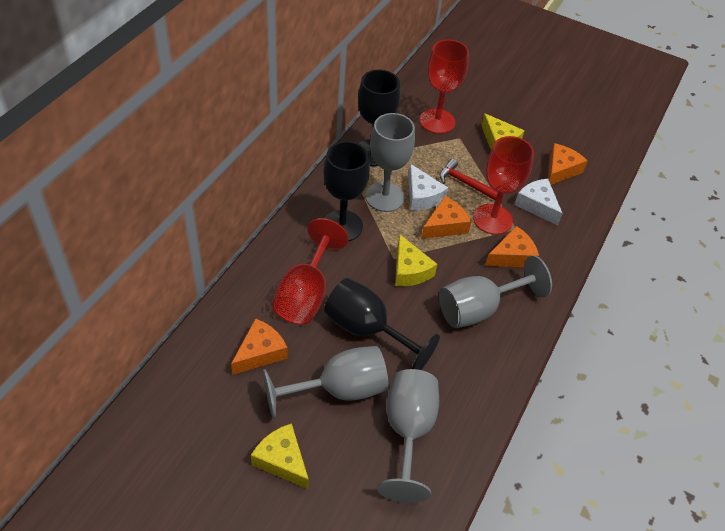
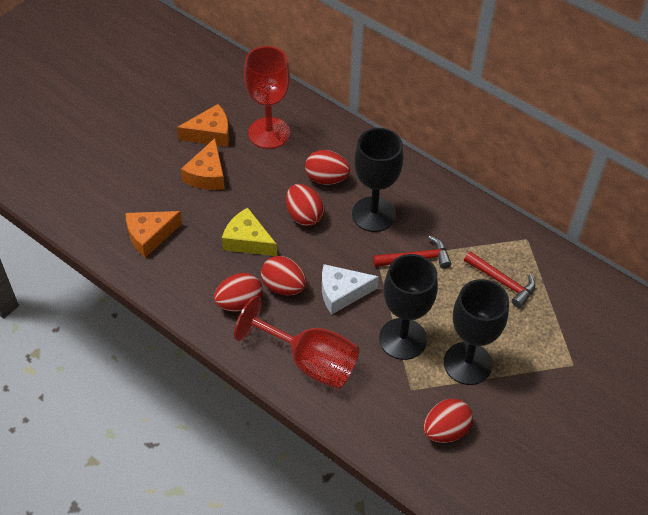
grey goblet: [263,346,388,419] [365,113,415,212] [377,369,439,503] [439,255,552,328] = 4 -> none = 0
orange cheese: [231,318,288,375] [421,196,472,239] [485,226,539,267] [548,143,588,185] = 4 -> [126,211,182,258] [177,104,229,147] [181,138,225,190] = 3
red egg: none = 0 -> [214,273,263,312] [261,256,306,296] [286,184,324,226] [305,150,350,185] [423,399,473,443] = 5
red goblet: [272,218,348,325] [420,39,469,134] [473,136,534,235] = 3 -> [234,296,360,389] [244,46,290,149] = 2
red hammer: [439,159,498,200] = 1 -> [373,236,451,269] [464,251,535,308] = 2
white cheese: [408,164,448,211] [515,179,563,225] = 2 -> [322,264,379,315] = 1
yellow cheese: [251,423,309,489] [395,235,437,286] [481,113,525,149] = 3 -> [222,207,277,256] = 1

